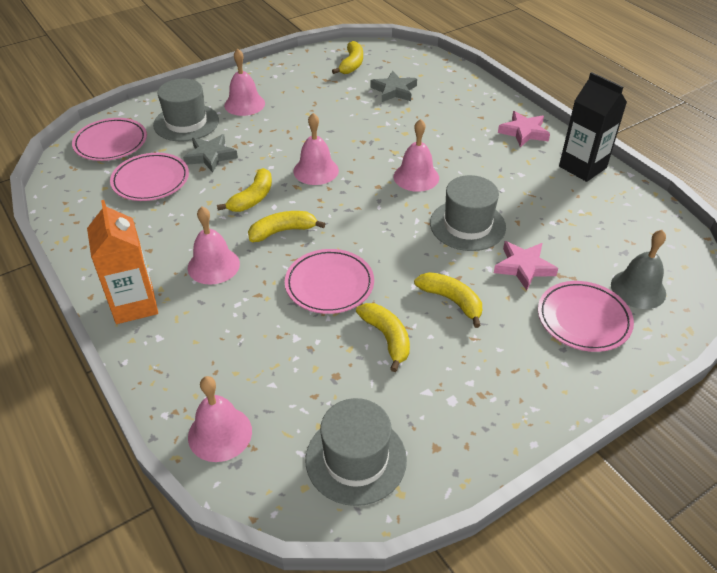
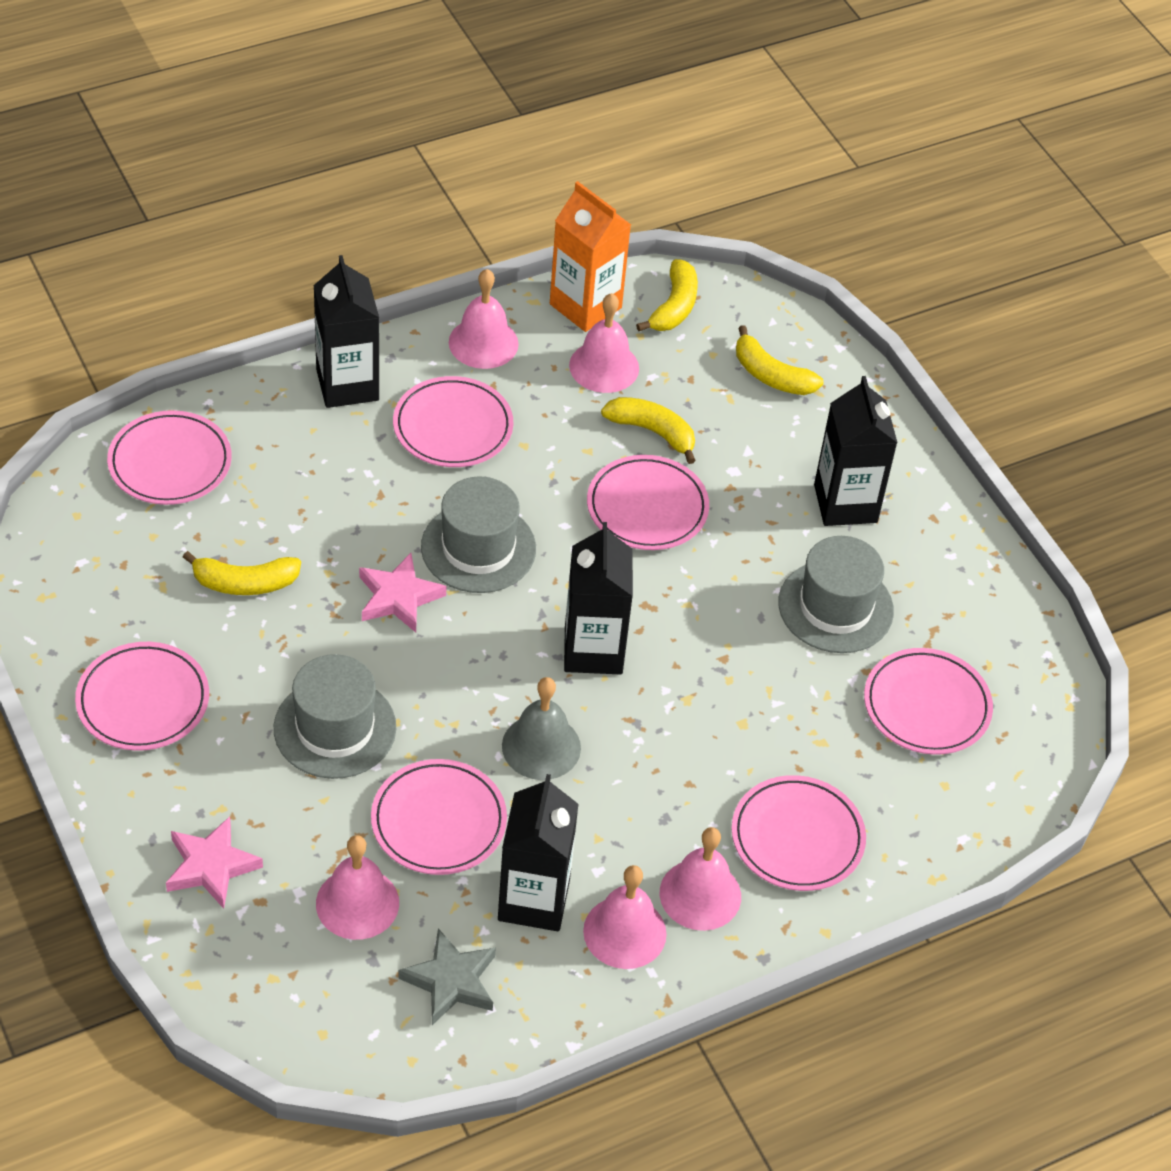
black carton: [559,72,627,182] = 1 -> [313,255,379,408] [498,774,579,931] [564,522,633,675] [814,376,897,526] = 4
grey star: [183,134,238,173] [370,71,417,102] = 2 -> [399,928,496,1025] = 1
pink plate: [72,118,147,161] [110,153,189,201] [285,249,374,314] [538,281,634,352] = 4 -> [75,642,209,751] [107,410,232,505] [371,759,507,875] [393,376,513,467] [587,455,709,550] [731,775,866,891] [864,648,993,755] = 7
yellow banana: [217,168,272,212] [248,211,325,242] [332,41,363,74] [356,303,410,372] [414,272,482,328] = 5 -> [183,551,301,595] [601,397,696,464] [636,259,698,331] [736,325,824,395] = 4

